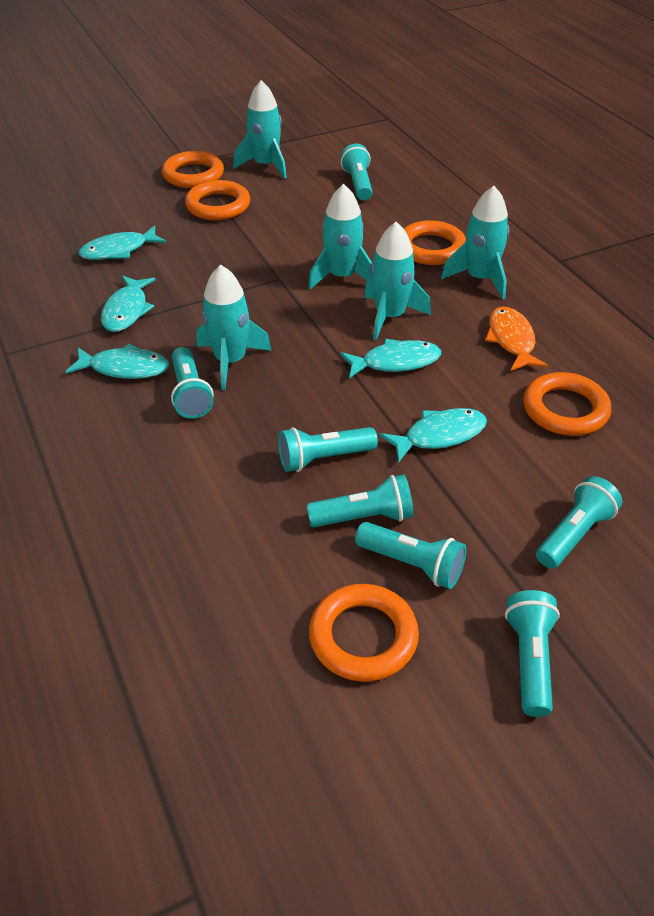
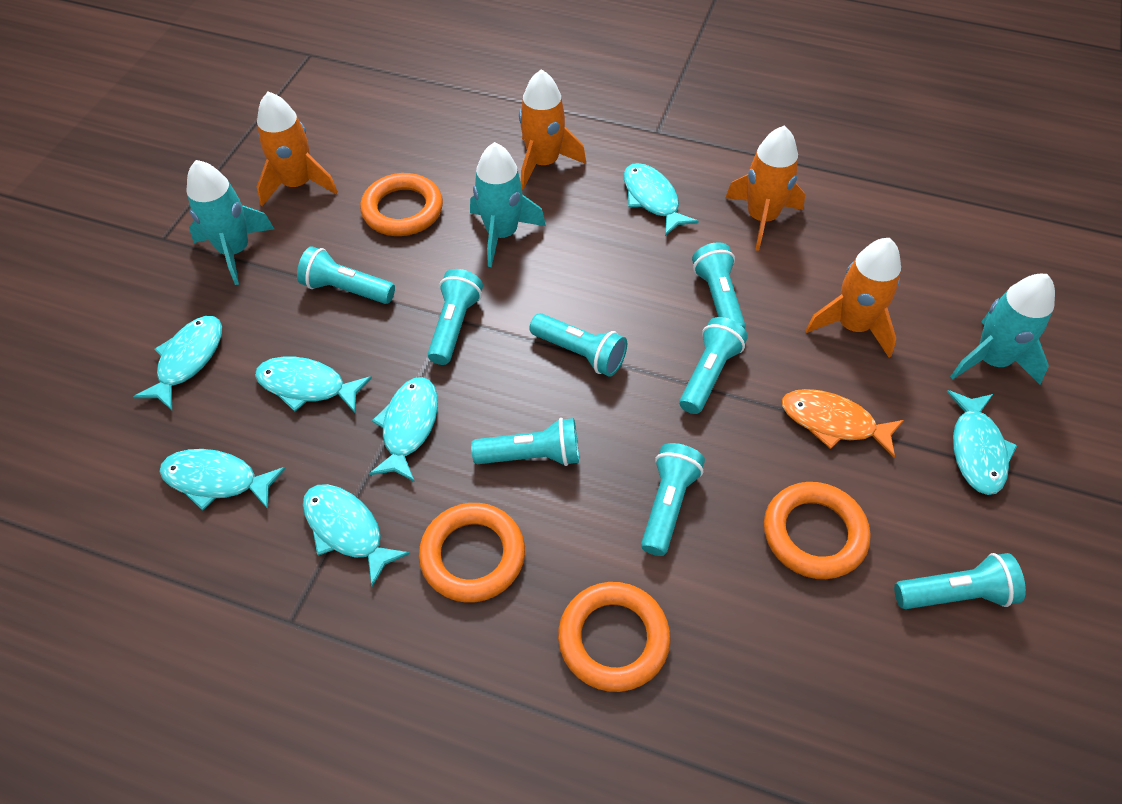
orange ring: [162,151,224,188] [185,180,250,220] [309,584,419,682] [404,220,466,265] [523,372,611,436] = 5 -> [360,173,443,236] [419,503,525,603] [558,582,671,692] [764,482,870,579] = 4
orange rocket: none = 0 -> [257,92,338,206] [519,69,586,190] [726,126,805,251] [806,238,901,358] = 4
turquoise fish: [65,344,169,379] [79,225,167,260] [101,276,156,332] [340,339,441,378] [379,408,487,463] = 5 -> [133,316,222,410] [159,449,286,511] [255,357,372,413] [303,484,410,587] [369,377,438,482] [624,163,699,236] [947,390,1018,495] = 7
turquoise flashlight: [171,347,213,419] [278,427,378,472] [307,474,414,527] [341,144,372,200] [355,522,466,589] [505,590,560,717] [536,476,622,569] = 7 -> [297,246,395,304] [428,269,483,365] [471,418,579,466] [529,313,627,377] [641,443,705,556] [679,317,748,414] [692,242,746,329] [894,553,1026,609] = 8
turquoise rocket: [197,265,272,390] [233,80,287,179] [308,184,372,289] [364,222,431,340] [441,186,509,299] = 5 -> [187,160,274,285] [470,142,546,267] [950,274,1055,385] = 3

